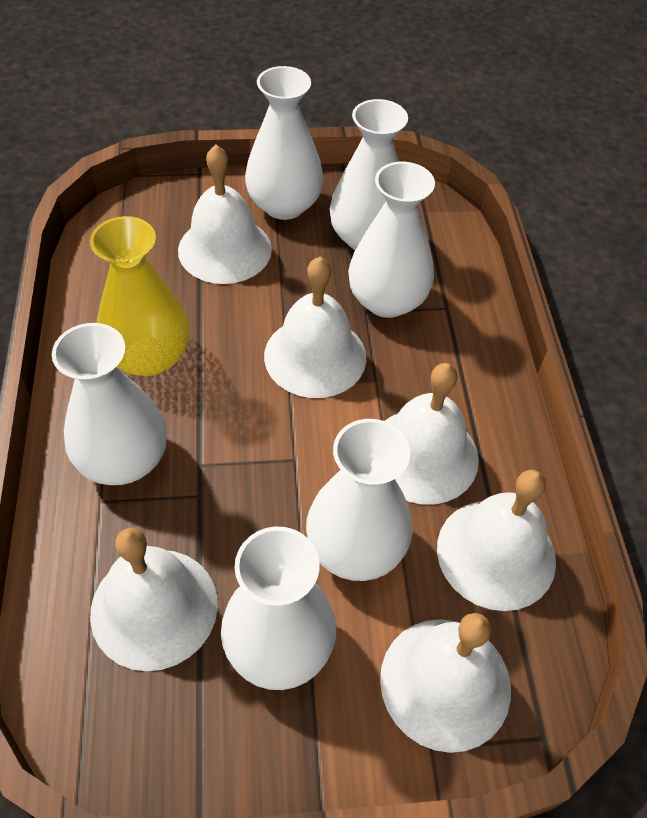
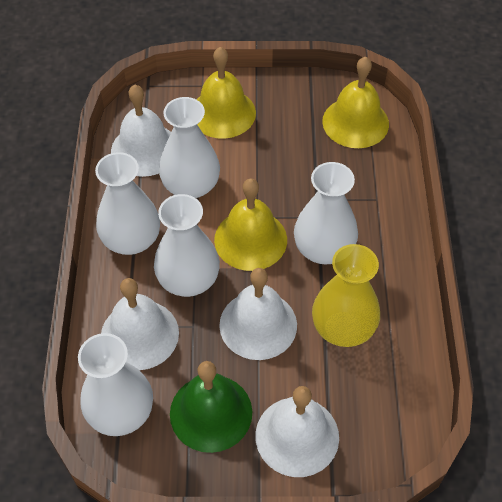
green bell: none = 0 -> [170,361,252,453] = 1
white bell: [90,528,218,671] [178,145,272,284] [264,257,366,398] [380,613,511,753] [385,363,479,504] [437,470,556,611] = 6 -> [101,278,179,370] [111,85,171,177] [219,268,297,360] [255,386,339,477] = 4
white vase: [52,323,167,485] [221,526,336,690] [245,66,324,220] [306,419,412,581] [330,99,408,250] [348,162,435,318] = 6 -> [78,333,153,436] [95,152,160,255] [154,194,220,297] [159,97,220,198] [294,162,358,264] = 5
yellow bell: none = 0 -> [196,47,256,139] [214,179,287,271] [322,56,389,148] = 3

